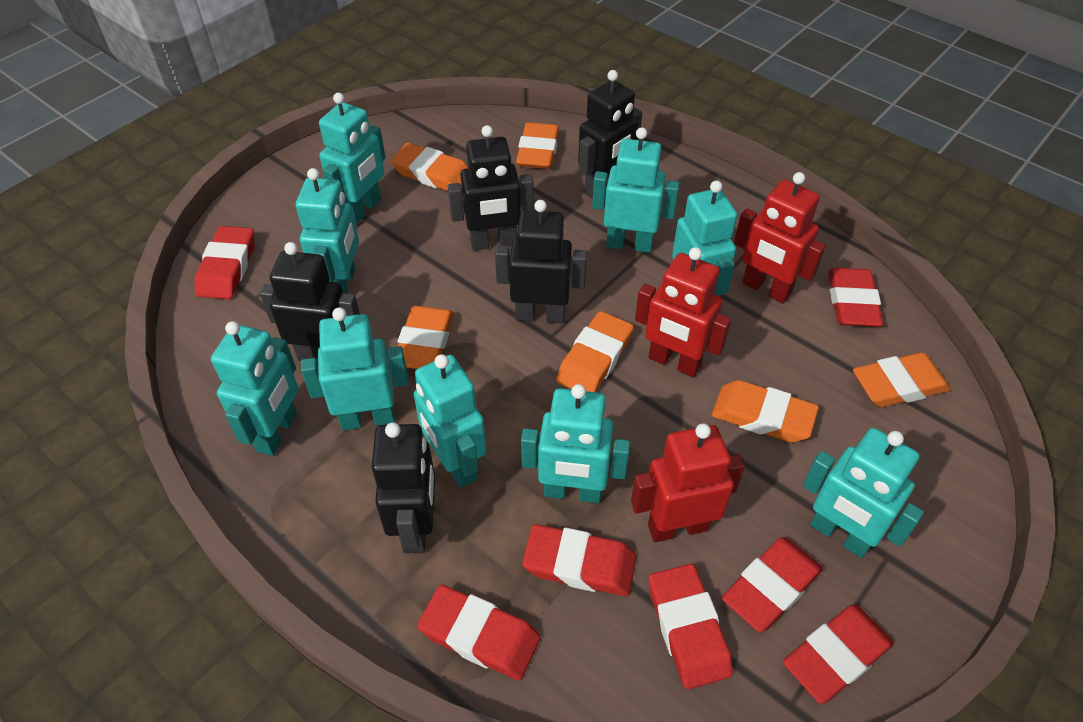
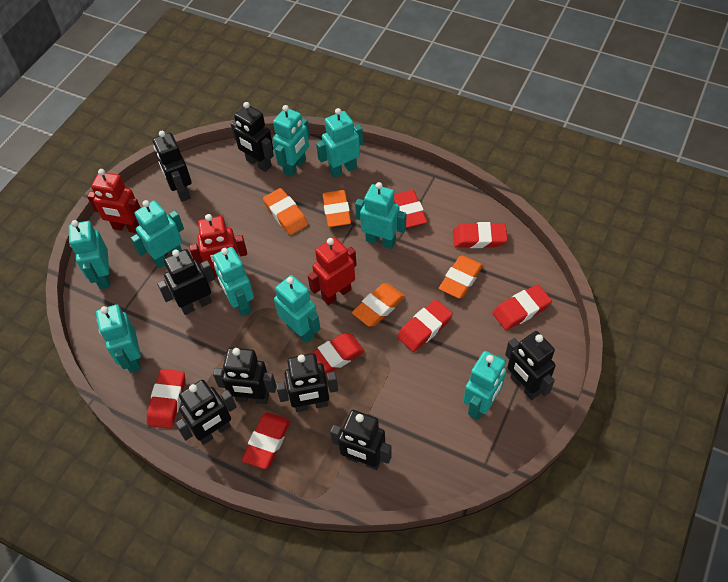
black robot: [260,242,360,361] [372,422,435,553] [448,125,534,251] [495,200,587,324] [578,70,642,198] = 5 -> [153,131,192,202] [157,249,215,315] [175,380,236,445] [213,348,276,404] [231,102,274,172] [276,353,338,412] [330,410,392,470] [505,331,556,400] = 8
orange eraser: [391,143,468,191] [397,305,454,369] [516,122,559,169] [556,311,634,392] [712,380,819,442] [853,352,951,407] = 6 -> [263,188,308,235] [322,190,351,227] [352,283,405,327] [439,255,483,299] = 4

